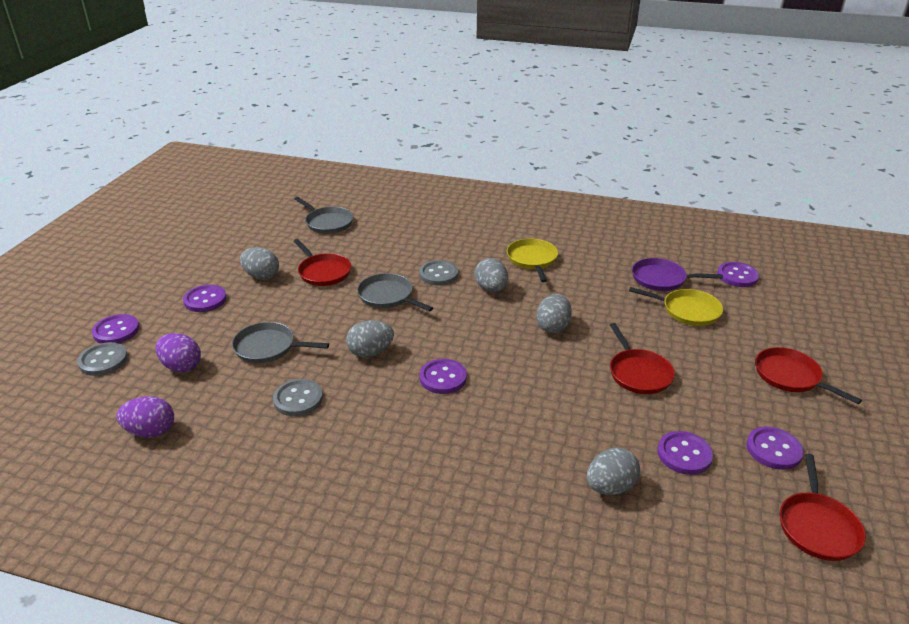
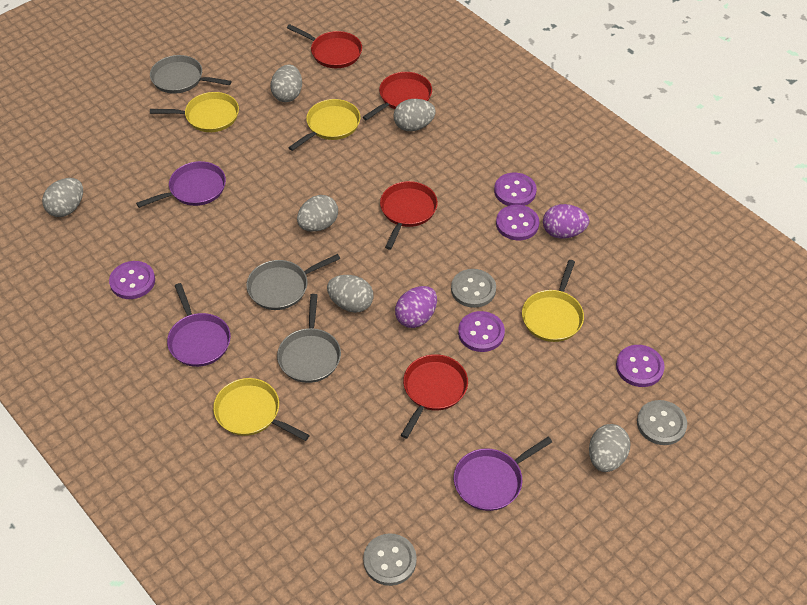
grey egg: [240,247,279,280] [346,320,394,357] [475,258,508,292] [536,294,572,333] [587,448,640,495] = 5 -> [42,178,83,217] [271,65,302,102] [297,195,338,232] [327,275,373,313] [393,99,436,131] [589,424,630,472] = 6
purple button: [92,314,139,343] [183,285,227,312] [420,359,467,394] [657,431,713,475] [717,262,759,287] [746,427,804,470] = 6 -> [109,261,155,299] [458,311,505,352] [494,173,537,206] [496,205,539,240] [616,345,665,387] = 5
purple pan: [632,258,723,291] = 1 -> [136,161,226,208] [167,283,231,367] [454,437,552,511] = 3
yellow pan: [507,238,558,282] [629,287,723,326] = 2 -> [150,92,239,132] [213,378,310,441] [288,99,361,151] [522,260,584,342] = 4

